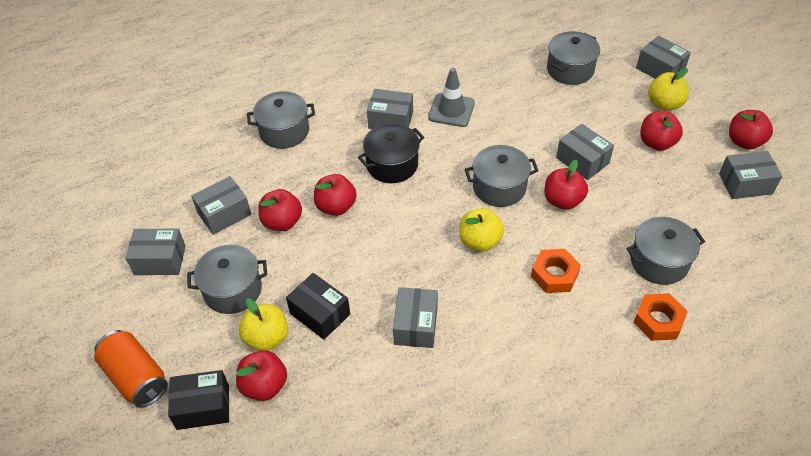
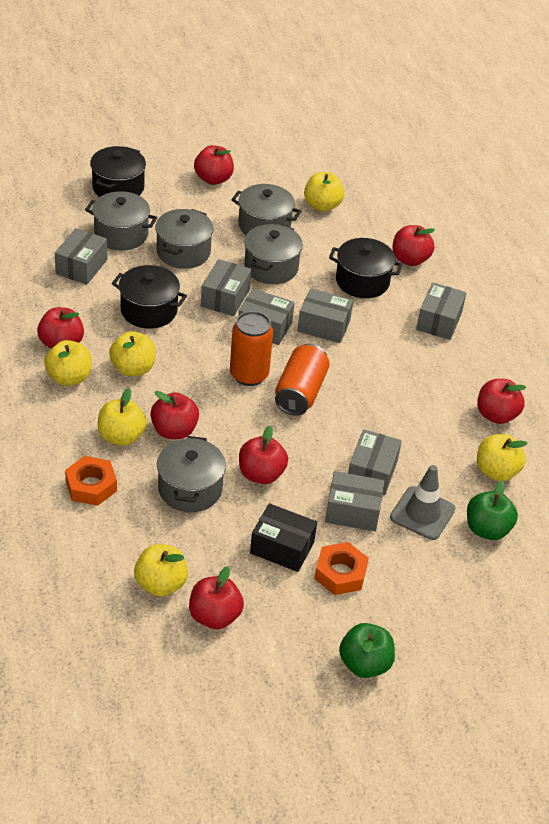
black box: [168,370,229,430] [286,273,350,340] = 2 -> [250,503,317,572] = 1
black pot: [358,123,424,183] = 1 -> [90,146,146,197] [112,265,187,329] [329,238,403,298] = 3
green apple: none = 0 -> [339,623,395,678] [467,481,518,540] = 2
orange can: [94,330,168,408] = 1 -> [230,311,273,386] [275,344,330,416] = 2
red apple: [236,350,287,401] [258,189,302,231] [314,174,357,216] [544,160,588,210] [640,111,683,151] [729,110,773,150] = 6 -> [37,307,84,349] [150,391,199,439] [189,566,244,629] [194,145,234,185] [239,426,288,484] [393,225,435,266] [477,379,526,424] = 7
yellow apple: [239,298,288,351] [459,208,504,252] [648,68,689,111] = 3 -> [44,340,92,386] [98,388,147,446] [109,331,156,377] [134,544,188,597] [304,172,345,212] [477,434,528,481] = 6

